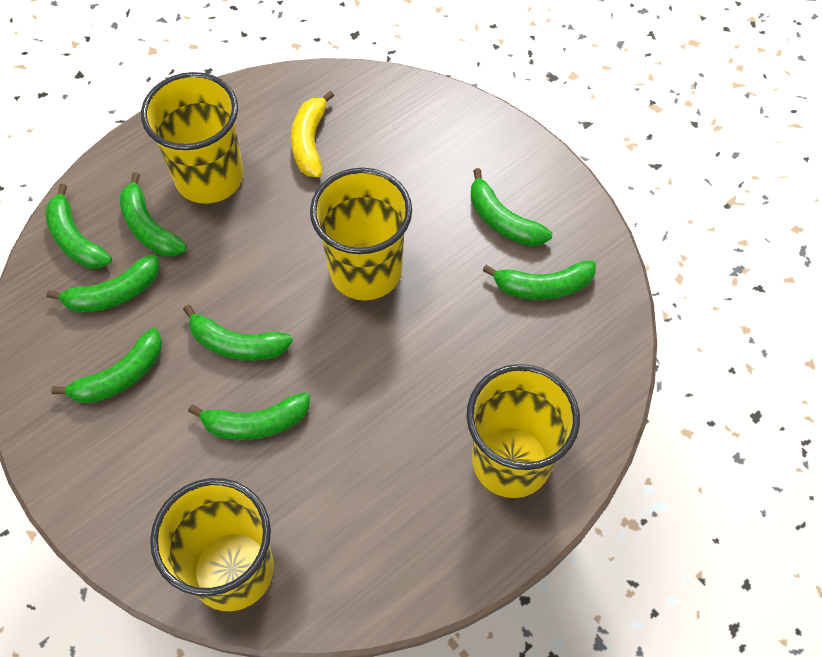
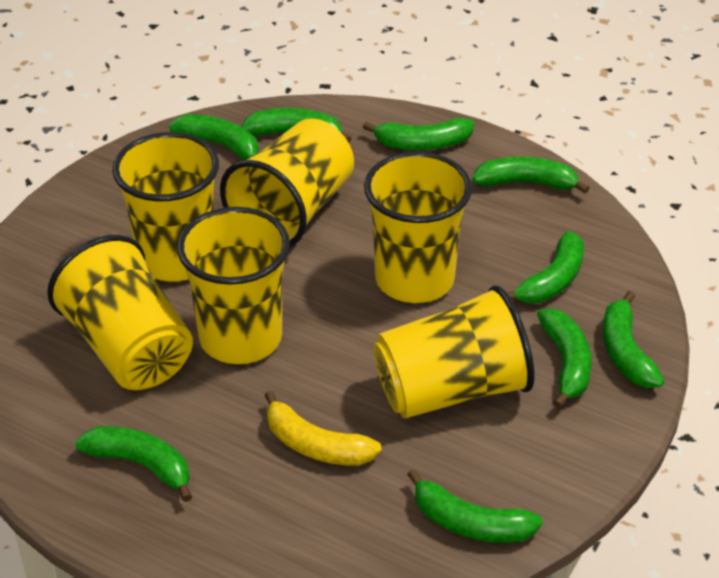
green banana: [45,184,112,269] [47,254,160,312] [51,328,162,404] [119,172,187,256] [183,305,293,361] [188,392,310,440] [471,168,552,246] [482,260,596,300] = 8 -> [75,426,192,502] [169,114,259,160] [241,108,352,143] [363,118,474,150] [407,469,543,543] [472,157,589,194] [507,231,584,303] [537,308,592,408] [603,291,664,388] = 9
yellow cup: [141,72,243,204] [150,478,274,611] [310,168,412,300] [466,364,580,498] = 4 -> [47,235,193,390] [112,132,219,282] [177,207,290,364] [220,118,354,247] [364,152,472,303] [374,285,535,419] = 6

